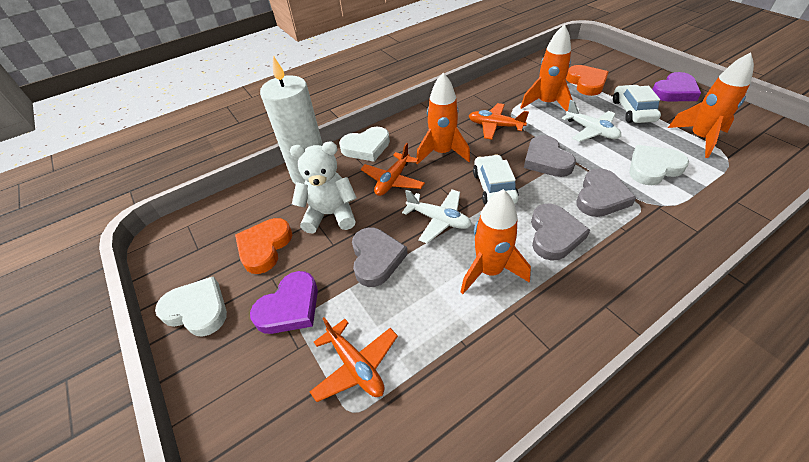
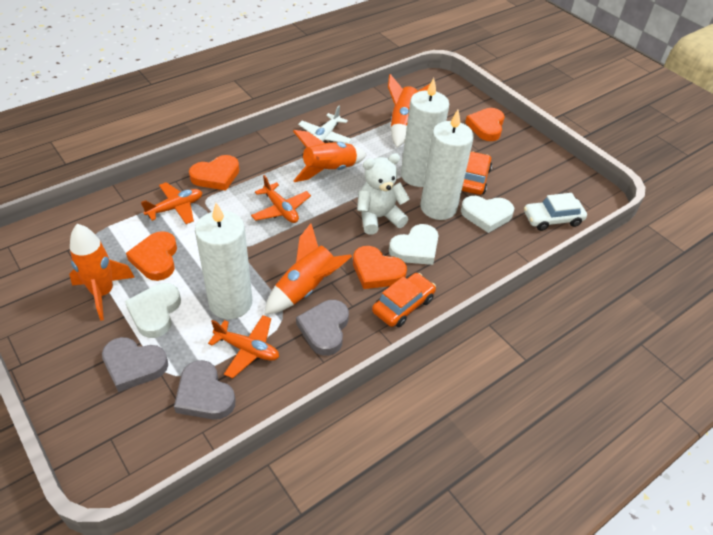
grey heart: [352,227,408,287] [524,135,576,177] [531,204,590,261] [576,168,636,217] = 4 -> [102,337,168,392] [174,360,235,420] [296,300,349,356] = 3
orange car: none = 0 -> [372,273,436,327] [462,151,492,195] = 2
orange heart: [235,218,292,274] [566,65,609,96] = 2 -> [126,231,177,281] [189,155,239,191] [353,246,407,289] [465,108,505,141] = 4
purple heart: [250,271,318,334] [652,72,701,101] = 2 -> none = 0
white candle: [260,56,323,184] = 1 -> [195,203,252,319] [401,78,449,187] [420,110,474,220] = 3
white car: [473,155,519,205] [613,85,661,123] = 2 -> [524,193,587,231] = 1
white plane: [402,189,472,244] [562,100,621,142] = 2 -> [298,106,352,144] = 1

